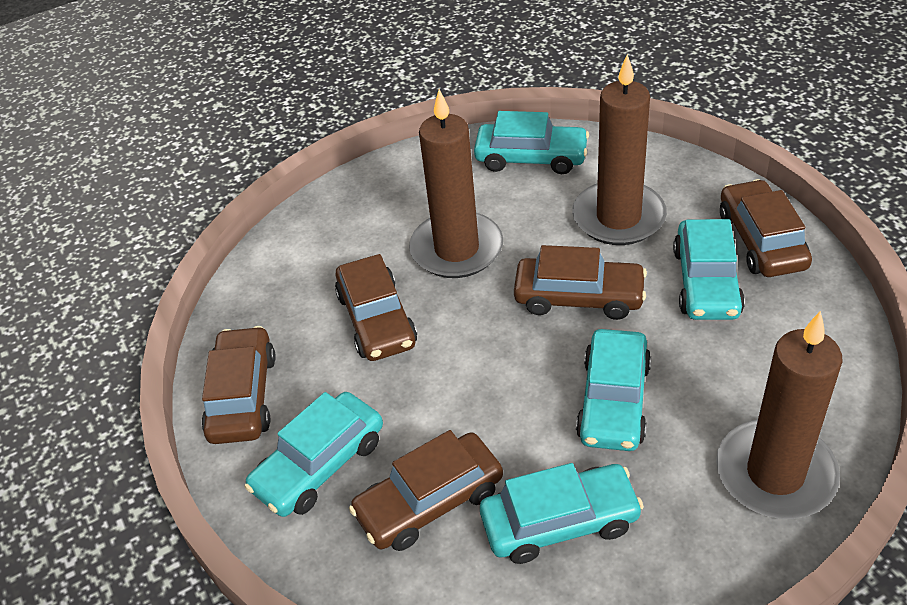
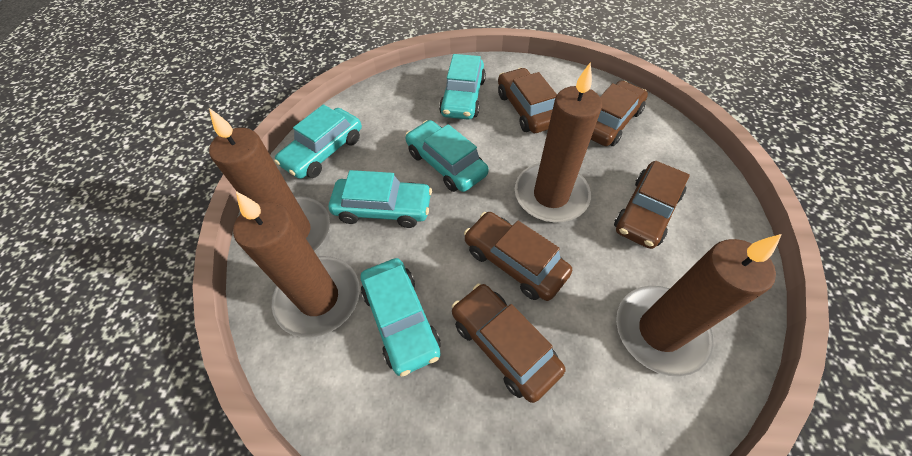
brown candle: [409,89,503,278] [572,54,667,245] [716,311,842,519] = 3 -> [209,108,330,251] [233,191,360,338] [515,62,602,222] [616,234,782,377] = 4

